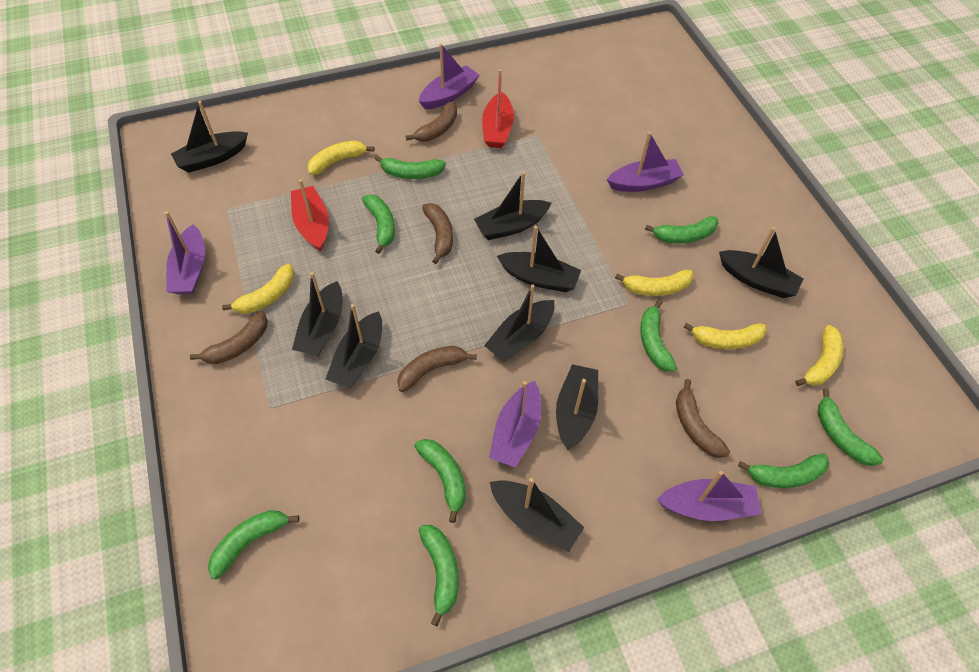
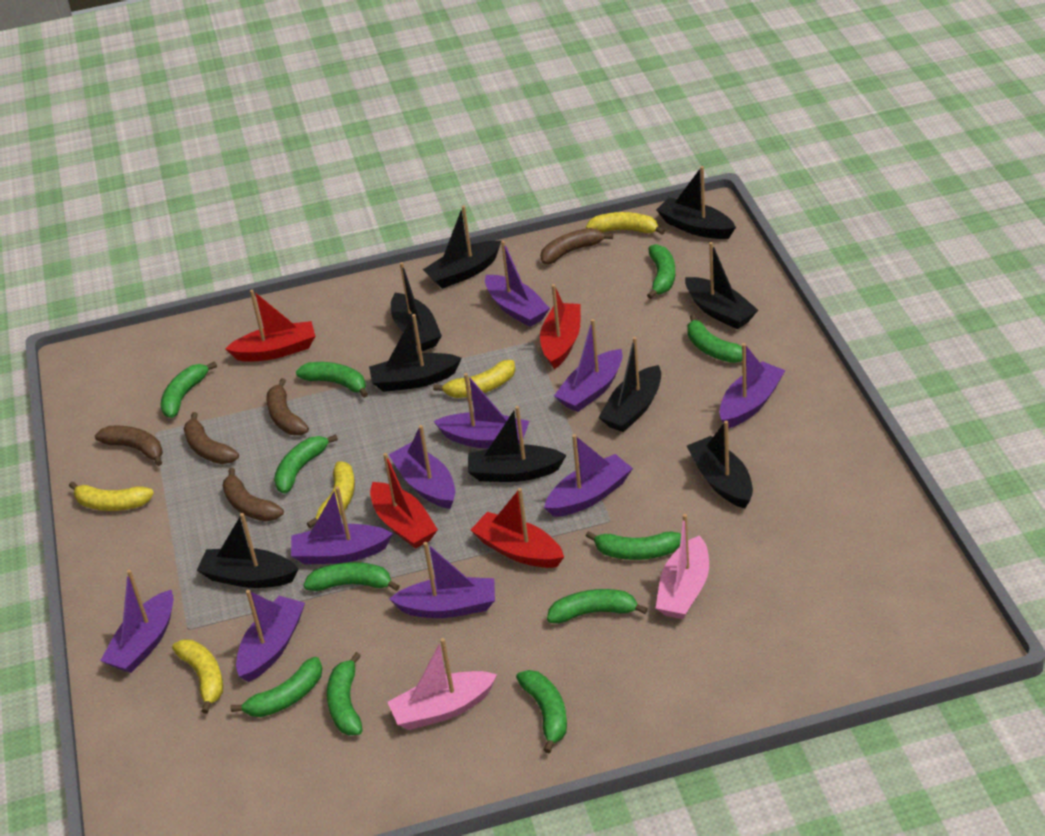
green banana: [208,510,299,579] [362,194,395,254] [375,155,446,179] [414,439,466,523] [419,525,459,626] [640,300,677,371] [645,216,718,243] [738,453,829,488] [817,388,883,466] = 9 -> [160,361,217,418] [230,657,322,717] [274,434,338,494] [296,362,368,398] [303,562,400,591] [327,652,362,735] [516,670,567,753] [547,589,648,623] [586,531,681,560] [647,244,675,299] [687,314,742,363] = 11
pink boat: none = 0 -> [388,638,497,730] [656,514,709,619] = 2
purple boat: [165,211,205,294] [419,44,480,109] [489,381,541,468] [607,132,684,192] [657,471,761,521] = 5 -> [100,570,174,673] [236,590,305,682] [291,486,393,564] [388,425,455,509] [389,542,495,618] [433,373,529,449] [485,241,550,327] [544,434,633,517] [554,319,623,412] [719,343,785,428] = 10
red boat: [291,179,329,252] [482,69,514,148] = 2 -> [225,290,315,362] [370,453,438,549] [471,488,564,568] [540,284,581,369] = 4

